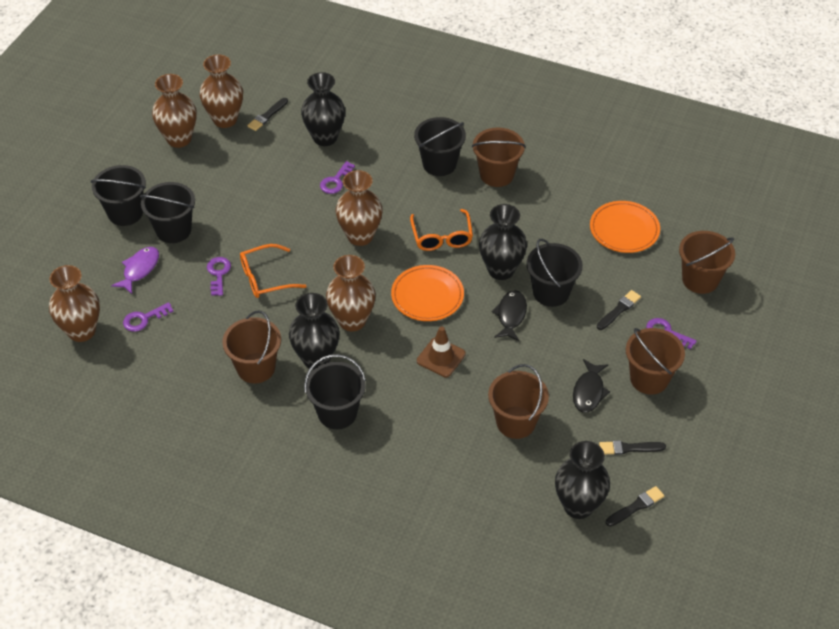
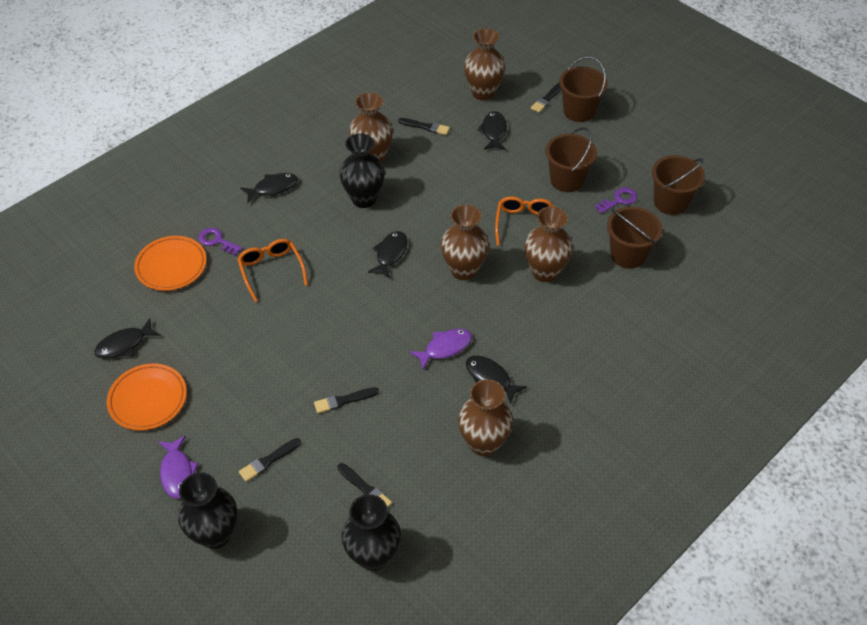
black brush: [247,98,288,131] [597,290,641,330] [599,440,666,455] [606,486,664,527] = 4 -> [239,438,301,482] [314,387,379,413] [337,463,392,508] [398,118,450,135] [531,83,562,113] = 5
black bucket: [91,165,146,226] [140,182,195,243] [304,354,366,429] [414,117,466,176] [526,239,583,307] = 5 -> none = 0
black fish: [491,290,527,341] [573,359,610,413] = 2 -> [94,318,161,359] [240,173,298,203] [368,231,408,278] [466,356,527,404] [477,111,507,150] = 5
black vase: [289,293,340,370] [301,72,345,146] [479,204,527,280] [555,441,610,519] = 4 -> [178,472,237,549] [339,133,385,208] [341,494,401,571] = 3
brown bucket: [222,310,281,384] [472,128,526,187] [488,364,549,439] [626,328,685,394] [679,231,735,294] = 5 -> [545,127,597,192] [559,56,608,122] [607,207,662,269] [652,155,705,215] = 4
brown traffic cone: [417,326,466,377] = 1 -> none = 0
purple fish: [111,247,159,294] = 1 -> [158,436,199,499] [409,329,472,370] = 2
purple key: [123,302,174,332] [207,257,231,296] [320,161,355,194] [646,318,697,349] = 4 -> [198,228,242,255] [595,187,637,214] = 2

